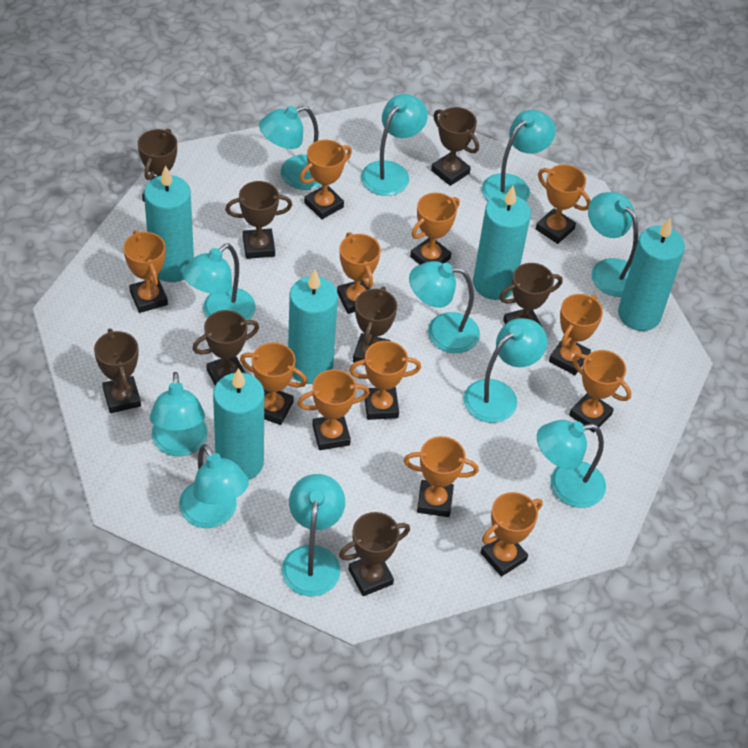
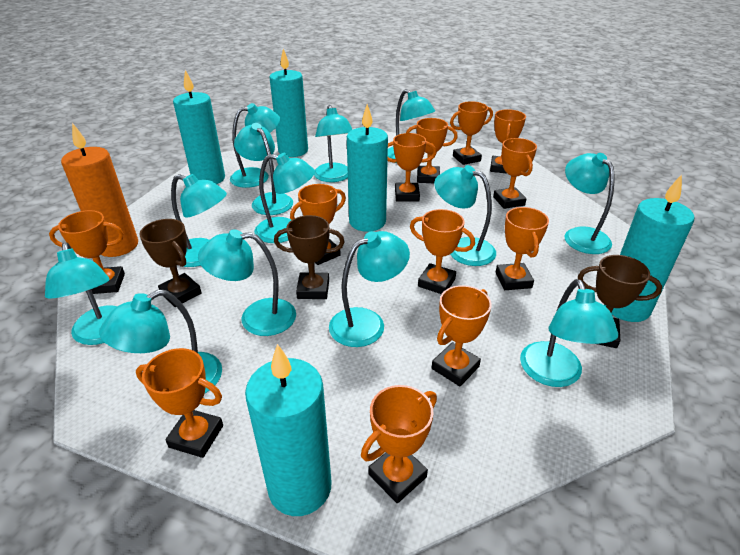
brown trophy: [94,329,141,413] [138,129,177,202] [192,310,259,385] [225,181,292,259] [339,512,410,596] [353,287,397,365] [431,107,479,186] [499,263,563,328] = 8 -> [139,219,202,307] [274,215,345,299] [578,255,662,348] = 3
orange candle: none = 0 -> [61,123,138,257] = 1
turquoise lamp: [150,372,208,456] [179,444,249,528] [183,243,256,320] [259,106,322,190] [282,474,345,596] [361,94,428,196] [409,261,480,353] [464,318,547,423] [482,110,556,202] [537,420,606,508] [588,192,638,297] = 11 -> [45,242,117,345] [99,290,222,393] [171,174,227,267] [198,229,296,336] [230,103,280,188] [234,123,293,215] [254,153,315,243] [314,105,353,182] [329,231,410,347] [388,89,435,163] [434,165,496,266] [520,279,619,387] [565,153,614,254] = 13

